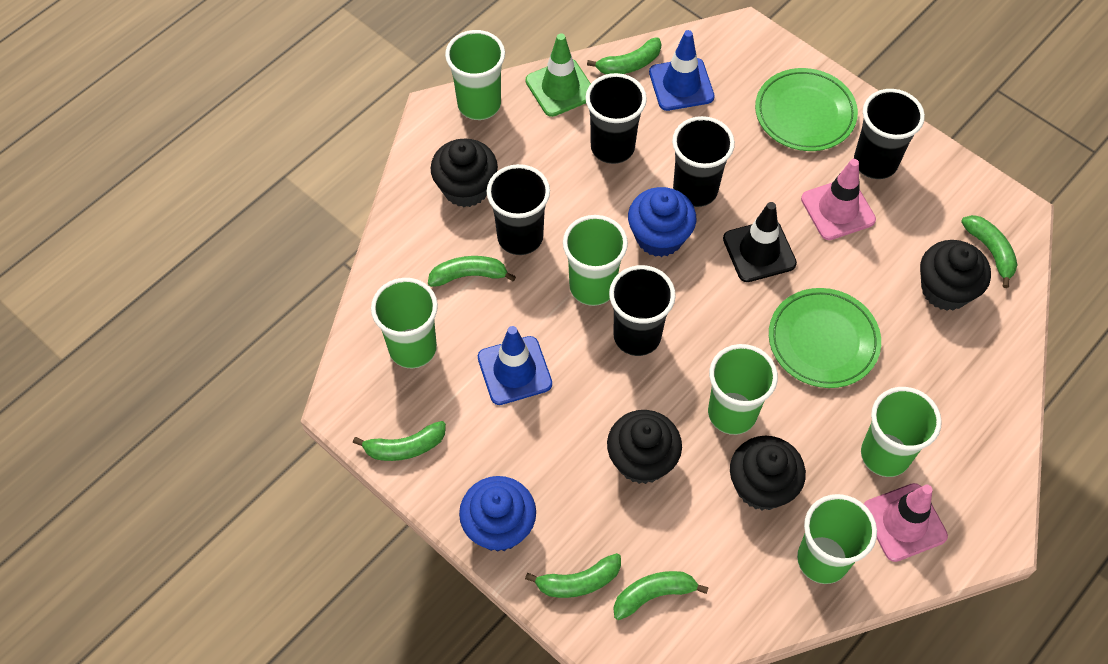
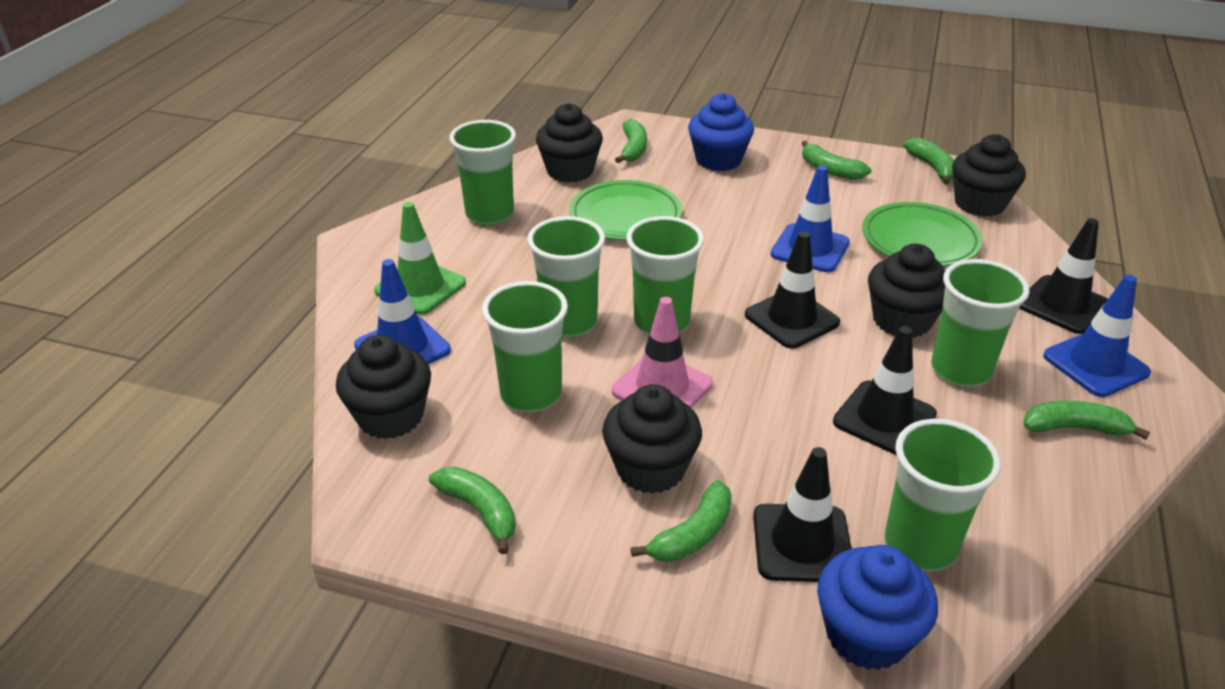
black cup: [486,164,550,255] [586,73,647,164] [609,265,676,356] [672,116,735,207] [854,89,925,179] = 5 -> none = 0
black cupcake: [431,139,498,207] [607,410,682,484] [730,436,806,510] [920,240,991,311] = 4 -> [336,335,431,439] [536,103,603,183] [602,384,702,494] [868,244,945,338] [952,134,1026,217] = 5
black traffic cone: [723,202,797,282] = 1 -> [745,231,840,349] [753,447,852,582] [833,326,937,455] [1020,218,1108,334] = 4
blue traffic cone: [478,326,552,405] [649,30,715,111] = 2 -> [354,259,451,364] [770,166,850,272] [1043,275,1151,397] = 3
pink traffic cone: [801,159,876,240] [864,483,948,562] = 2 -> [612,297,713,408] = 1

